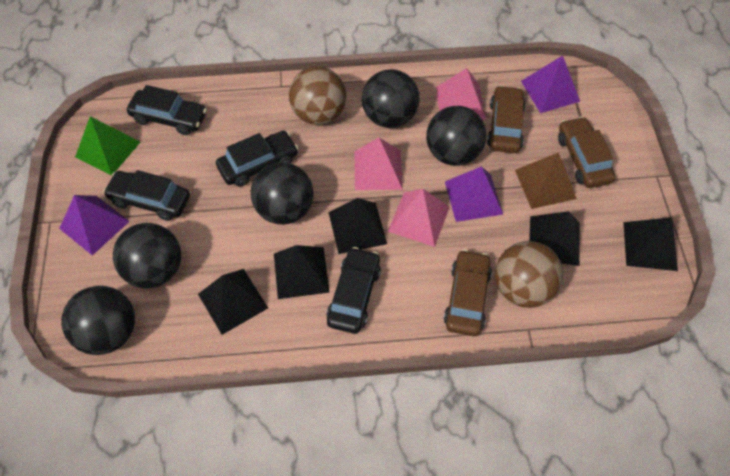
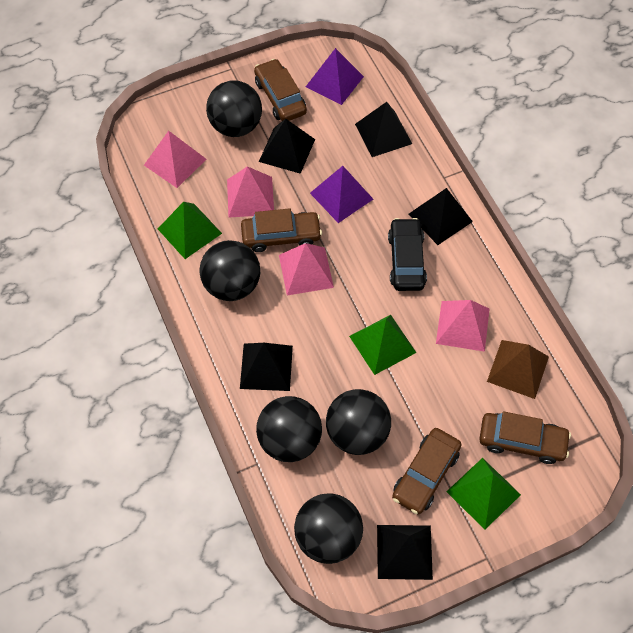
black car: [103,170,190,221] [127,85,207,135] [216,131,298,187] [326,247,381,334] = 4 -> [388,218,427,291] = 1
brown ball: [289,66,346,125] [495,241,563,308] = 2 -> none = 0
brown car: [444,249,492,336] [487,85,526,153] [558,117,615,188] = 3 -> [241,208,322,252] [254,59,307,121] [392,428,461,514] [479,411,571,464] = 4
green pyramid: [75,116,140,175] = 1 -> [158,202,222,259] [349,315,417,375] [446,458,521,530] = 3
pink pyramid: [355,138,403,190] [388,189,450,247] [436,68,486,120] = 3 -> [144,131,206,188] [227,166,274,218] [279,243,334,296] [436,300,490,352] = 4
purple pyramid: [59,195,130,256] [445,166,503,222] [521,56,580,113] = 3 -> [306,48,364,105] [310,166,373,223] = 2

